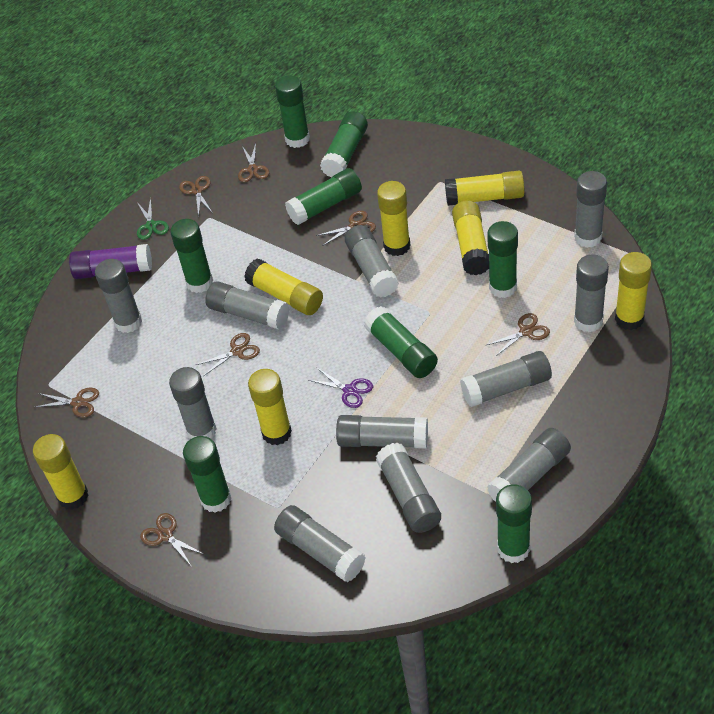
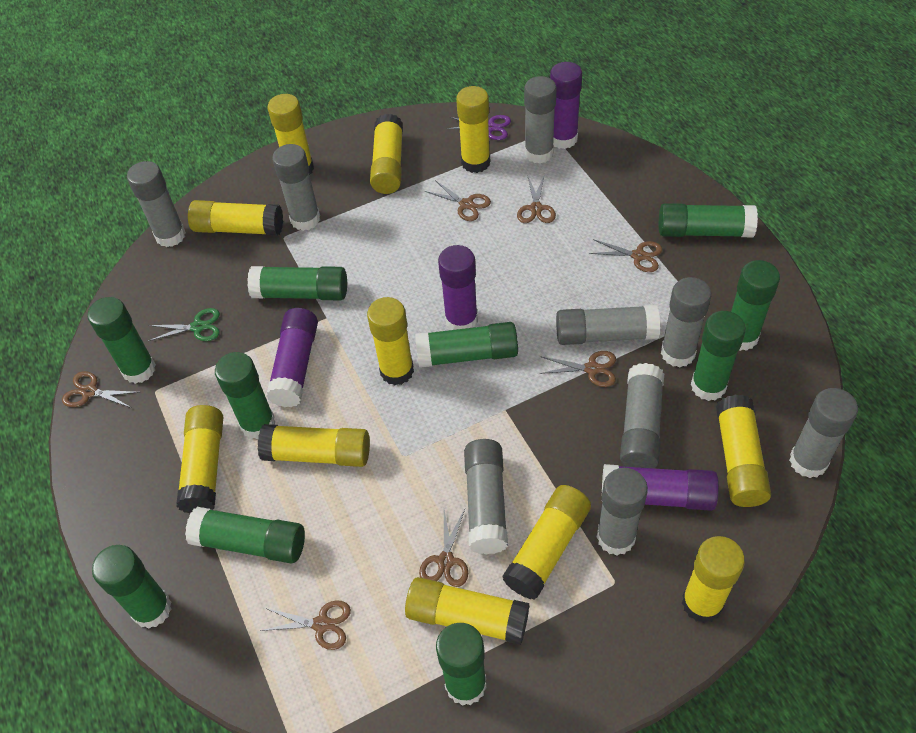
green glue stick: [170,219,213,293] [183,436,232,513] [275,76,310,148] [285,168,362,225] [320,111,368,178] [364,306,438,378] [487,221,518,298] [496,484,532,563] = 8 -> [88,297,156,384] [92,545,172,629] [185,507,305,564] [215,352,276,439] [247,266,347,300] [415,322,518,368] [436,623,487,706] [659,203,758,237] [691,311,746,401] [731,260,780,351] = 10
grey glue stick: [95,259,142,333] [169,367,217,439] [205,281,289,330] [274,505,366,582] [336,415,428,449] [345,225,399,298] [376,443,441,533] [460,351,552,407] [487,428,571,502] [574,171,607,248] [574,254,609,332] = 11 -> [127,161,186,247] [272,144,320,231] [464,439,508,554] [524,76,557,164] [556,305,660,345] [597,468,648,555] [620,363,664,468] [661,277,711,367] [789,388,858,478] = 9
purple glue stick: [69,244,152,279] = 1 -> [266,308,318,407] [438,245,478,330] [550,62,582,149] [602,464,719,511] = 4
yellow glue stick: [33,434,89,510] [244,259,323,315] [248,369,292,445] [377,181,410,256] [445,171,525,206] [452,200,489,275] [615,252,652,330] = 7 -> [176,405,223,513] [188,200,283,236] [258,424,370,467] [268,94,314,175] [367,297,414,385] [370,114,403,194] [405,577,529,645] [456,86,490,173] [502,485,591,600] [682,536,745,623] [716,395,771,507] = 11

